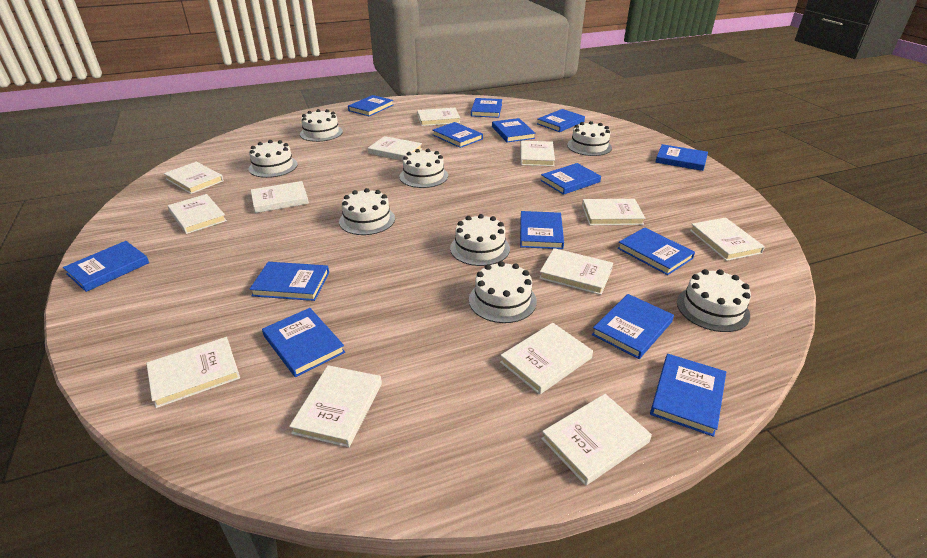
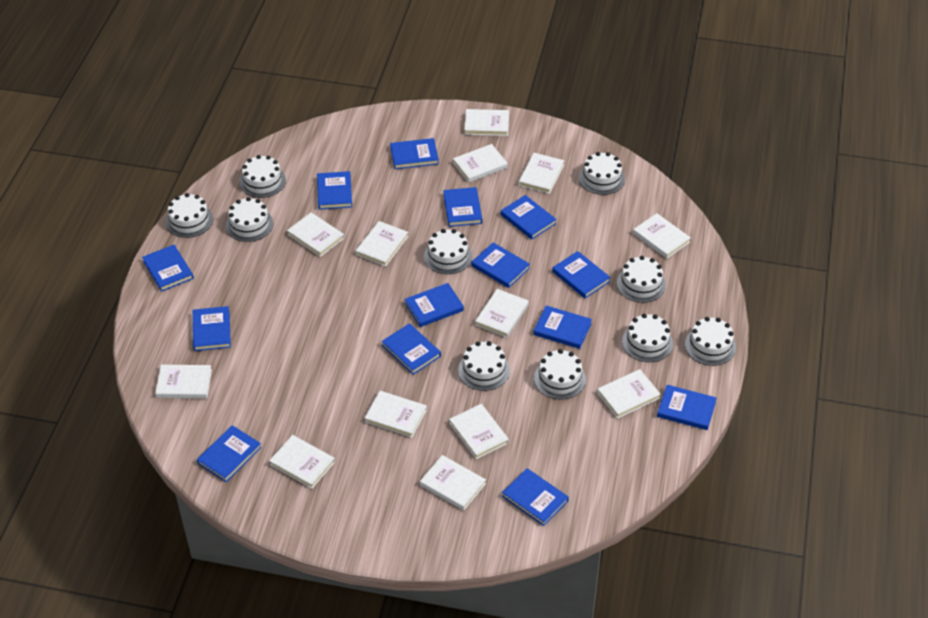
white cake: [249,140,298,178] [300,109,343,142] [339,188,395,235] [399,149,448,188] [450,214,510,266] [469,261,537,323] [567,121,612,156] [677,269,751,332] = 8 -> [166,193,213,238] [226,197,273,242] [240,155,286,198] [424,229,472,274] [458,341,510,391] [534,349,586,399] [579,152,625,195] [617,256,666,303] [622,314,673,362] [685,317,736,366] = 10

